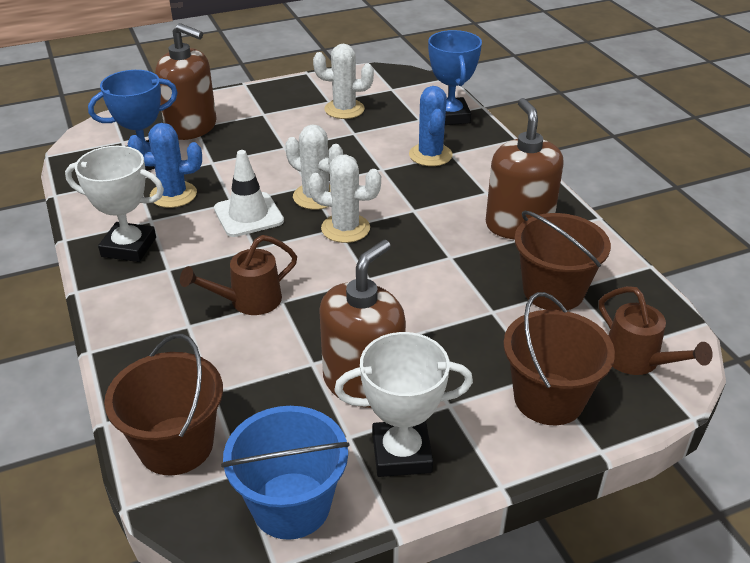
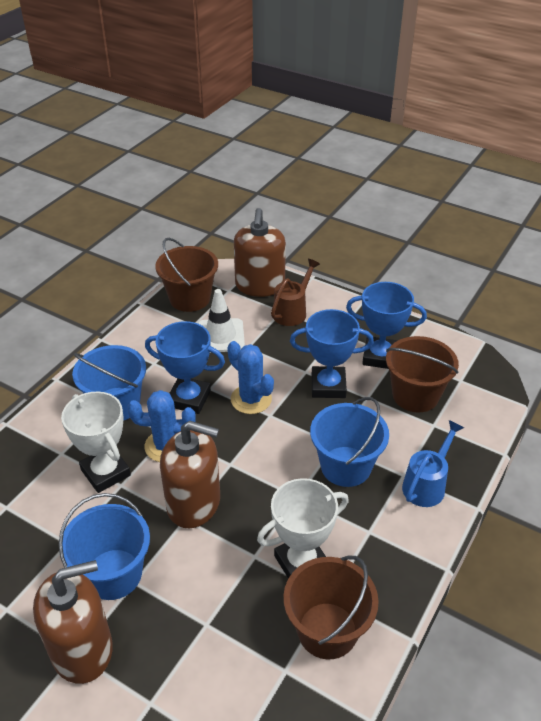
blue bucket: [221,406,350,540] = 1 -> [59,493,150,600] [72,345,146,421] [310,397,389,487] = 3
blue trophy: [88,70,178,171] [428,30,482,125] = 2 -> [145,321,225,414] [290,309,374,398] [346,282,427,369] = 3
blue watering can: none = 0 -> [402,420,464,507] = 1
brown watering can: [180,235,297,315] [599,286,713,375] = 2 -> [271,259,320,326] = 1
white cactus: [285,124,343,210] [308,154,381,243] [313,44,374,119] = 3 -> none = 0

